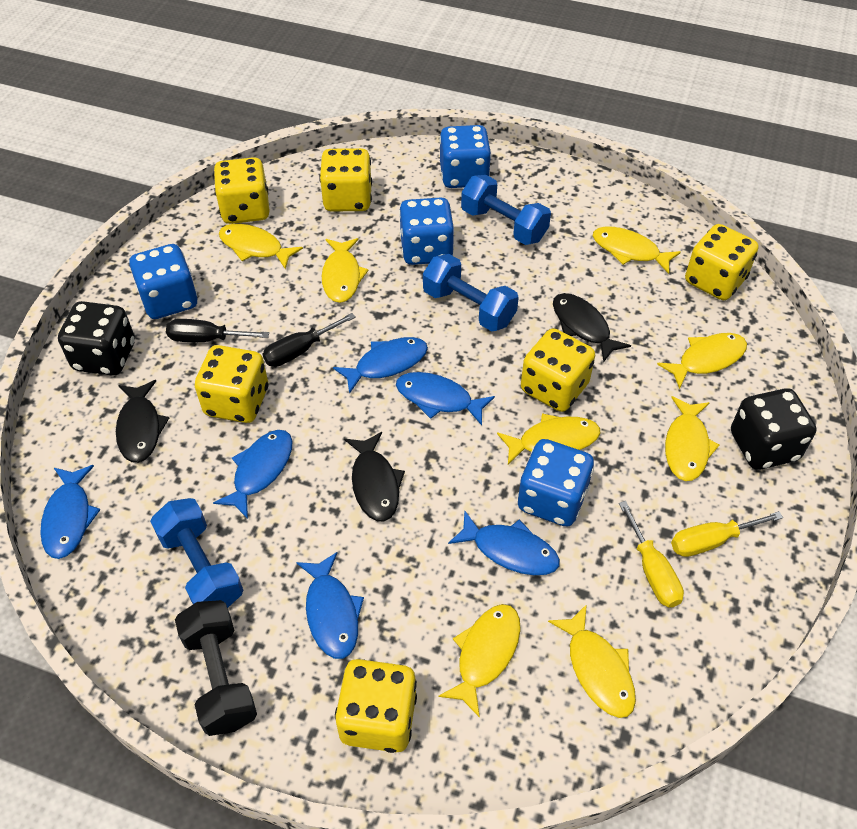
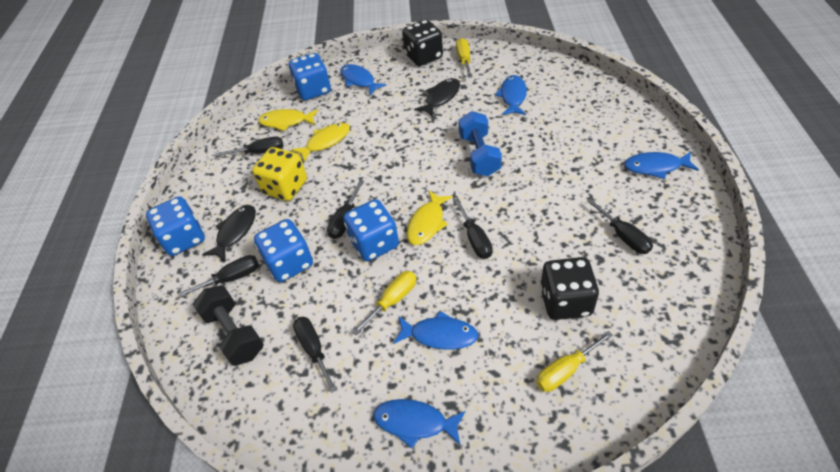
black fish: [116,380,169,463] [344,432,405,521] [553,293,631,363] = 3 -> [202,205,256,262] [414,78,460,117] = 2
black screwdriver: [166,319,269,342] [263,313,356,367] = 2 -> [178,255,259,298] [215,136,284,157] [293,317,337,393] [327,180,364,239] [454,198,493,259] [587,199,653,254] = 6
blue dumbbell: [150,498,243,608] [423,254,519,332] [461,175,551,245] = 3 -> [458,111,502,176] = 1
blue fish: [40,465,100,559] [213,430,293,519] [296,552,364,659] [333,337,428,394] [396,372,495,425] [448,511,560,575] = 6 -> [340,64,387,95] [373,399,466,448] [393,311,478,350] [495,75,527,115] [624,152,699,179] = 5
yellow dice: [195,345,268,423] [213,157,270,224] [319,148,372,212] [335,659,417,753] [521,328,595,412] [685,224,759,300] = 6 -> [252,147,307,201] = 1
yellow fish: [219,224,303,269] [322,238,369,303] [438,604,521,718] [497,413,600,464] [548,604,636,718] [593,227,681,274] [657,333,747,389] [665,396,719,481] = 8 -> [258,109,318,131] [291,123,350,162] [407,190,453,245] = 3
yellow screwdriver: [619,501,684,608] [671,511,783,557] = 2 -> [352,271,416,335] [456,38,472,78] [536,331,613,392] = 3

